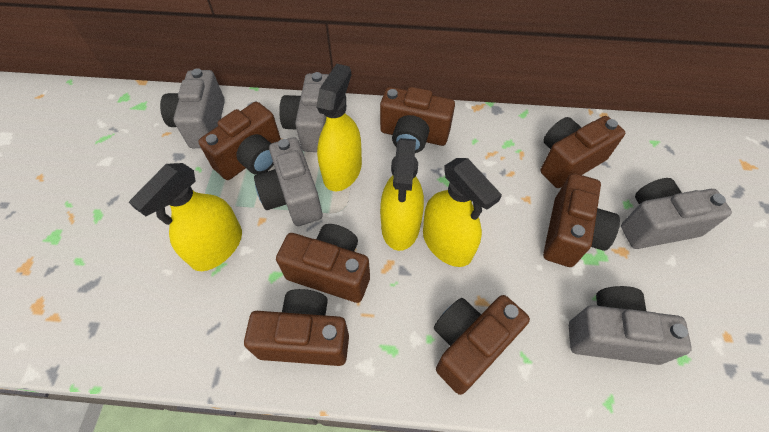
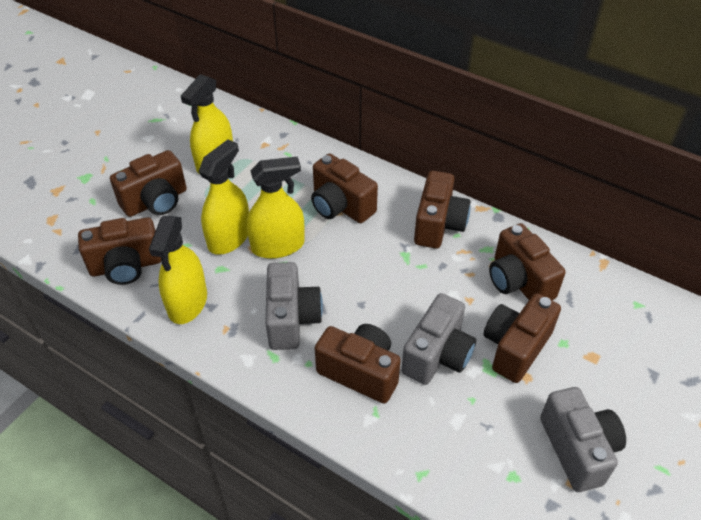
grey camera: [160,68,225,148] [254,137,322,226] [279,72,329,152] [569,286,692,365] [621,178,732,249] = 5 -> [265,262,323,350] [401,293,476,385] [540,387,626,492] = 3

